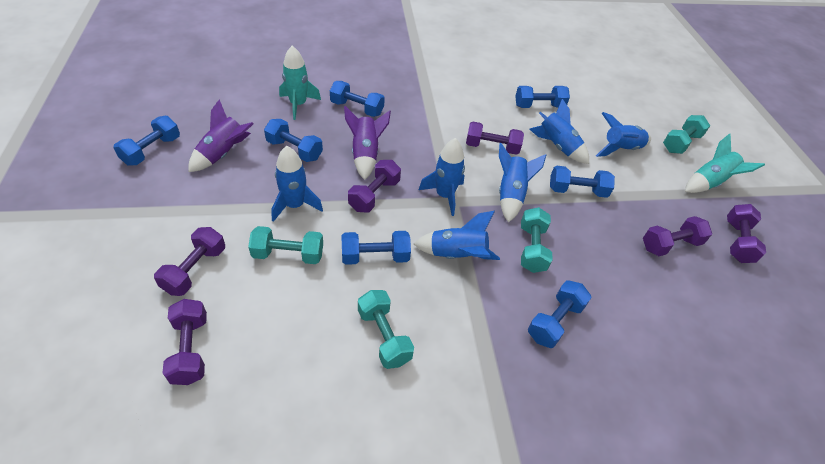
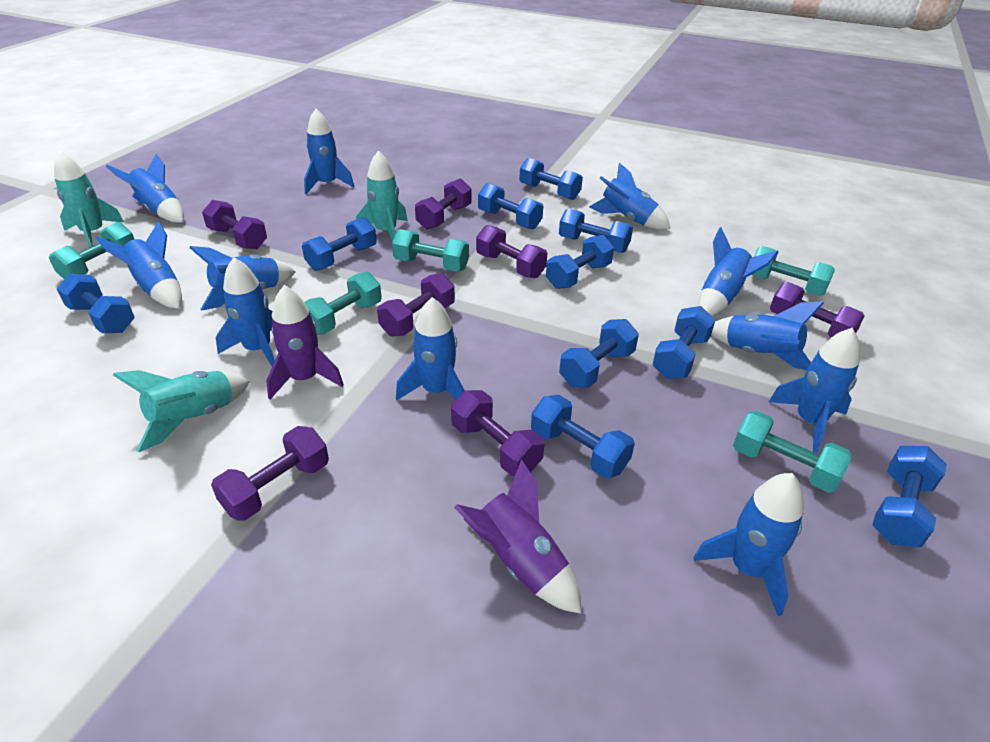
blue dumbbell: [113,116,180,166] [264,119,323,162] [330,81,385,117] [342,231,411,265] [515,86,570,108] [528,280,592,348] [550,166,615,198] = 7 -> [57,274,135,333] [302,217,377,271] [478,183,543,230] [519,158,583,200] [531,395,635,478] [546,235,614,289] [559,208,633,253] [559,319,639,388] [652,306,716,379] [872,446,947,547] = 10
blue rocket: [271,146,323,222] [414,211,500,260] [419,138,465,216] [499,143,546,222] [530,99,589,164] [596,112,651,157] = 6 -> [95,221,182,309] [106,154,184,223] [190,246,296,311] [216,257,275,366] [304,109,354,194] [396,297,465,401] [589,163,671,229] [693,473,804,616] [698,227,779,316] [712,302,824,370] [769,328,860,453] = 11
purple dumbbell: [154,227,225,296] [163,299,207,385] [348,160,401,212] [466,122,524,155] [643,216,712,256] [727,204,766,263] = 6 -> [202,200,267,250] [211,426,329,521] [377,273,455,337] [415,179,471,230] [451,390,545,476] [476,225,548,278] [770,282,865,338] = 7
turquoise dumbbell: [248,226,323,264] [358,290,414,369] [521,207,553,273] [663,115,710,154] = 4 -> [49,222,135,280] [304,272,382,335] [392,229,469,272] [733,411,852,493] [752,246,835,296] = 5
turquoise rocket: [279,46,321,120] [685,133,765,193] = 2 -> [54,150,124,248] [113,370,250,453] [356,151,408,242] = 3

